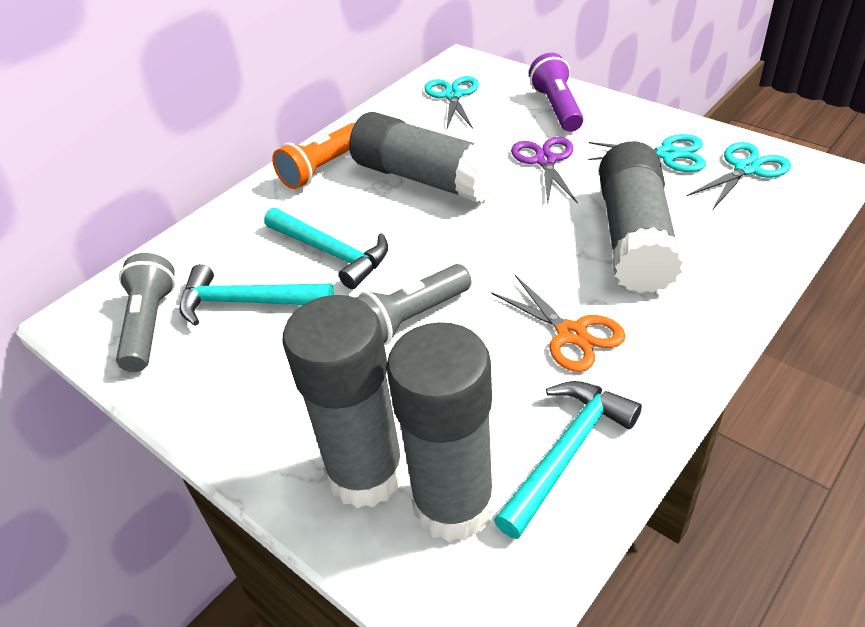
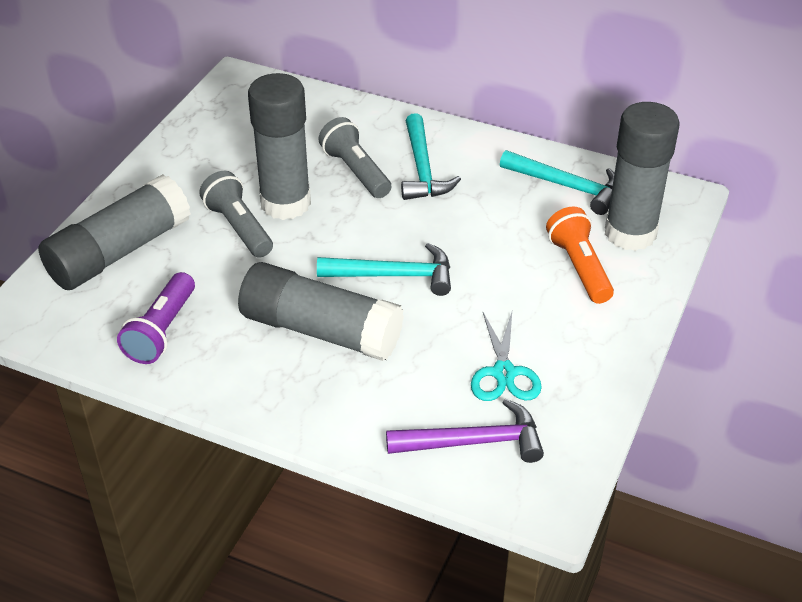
orange scissors: [491,275,626,372] = 1 -> none = 0
purple hammer: none = 0 -> [386,399,544,463] = 1
purple scissors: [511,137,578,204] = 1 -> none = 0
turquoise scissors: [424,76,479,129] [588,134,706,172] [686,142,791,210] = 3 -> [471,312,542,401] = 1

